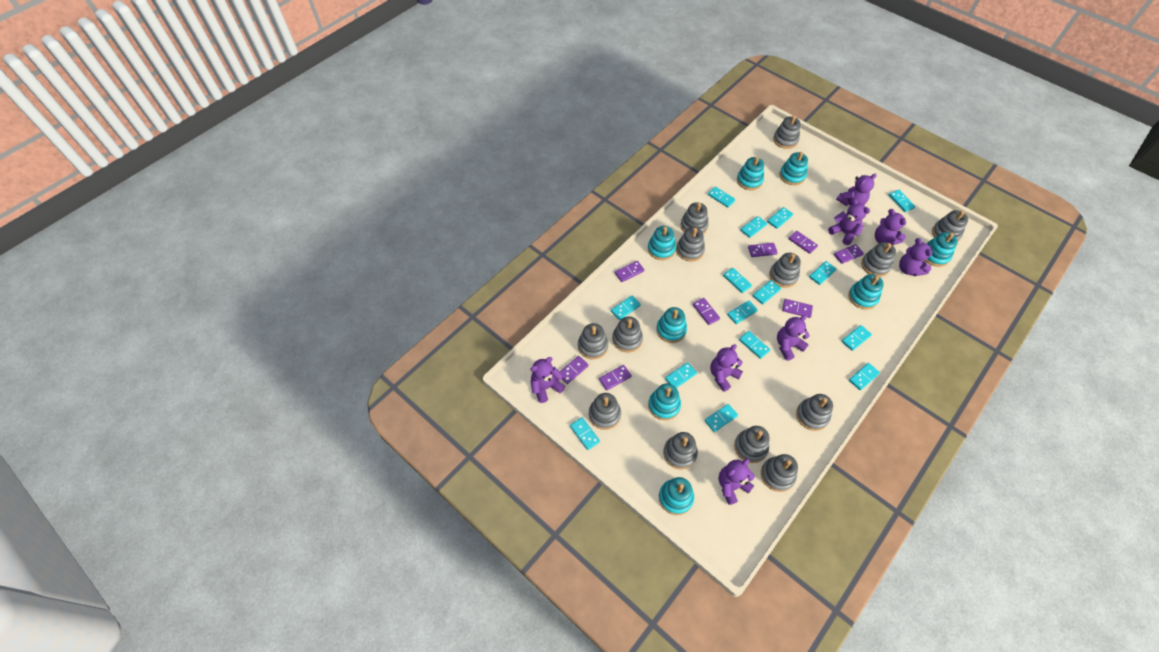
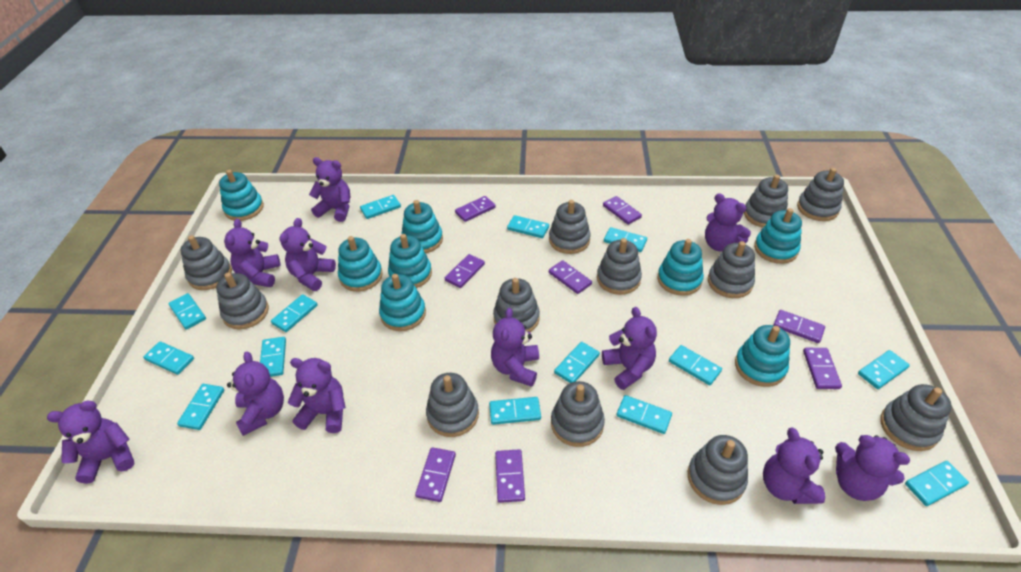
grey stacking toy: [578,323,608,359] [589,393,621,430] [612,317,643,352] [663,432,698,469] [676,227,705,261] [681,202,709,234] [734,426,769,463] [761,454,798,492] [769,253,801,288] [773,115,801,149] [796,394,833,431] [861,242,896,277] [932,210,968,241] = 13 -> [180,235,232,290] [216,272,269,330] [426,373,479,437] [493,278,540,332] [549,200,591,254] [551,381,605,447] [597,238,642,295] [688,435,748,505] [708,241,755,298] [744,175,788,228] [797,168,844,221] [880,384,952,451] = 12
purple teddy bear: [530,357,565,403] [710,344,743,392] [719,459,755,505] [777,315,810,361] [828,199,870,245] [836,174,877,206] [875,209,906,245] [899,238,932,276] = 8 -> [47,401,135,484] [224,219,281,287] [227,352,284,436] [280,218,336,291] [288,358,346,433] [309,157,350,222] [491,308,539,387] [602,307,657,390] [705,193,751,252] [763,428,825,504] [835,435,910,501] = 11
turquoise domino: [570,417,600,450] [611,296,641,320] [665,362,697,388] [705,404,738,432] [708,187,735,208] [723,268,752,293] [727,300,758,324] [739,331,770,359] [740,216,767,238] [753,280,781,304] [767,207,793,229] [809,261,837,285] [842,325,872,351] [849,363,880,390] [889,190,915,212] = 15 -> [143,341,194,375] [168,293,206,330] [177,384,224,430] [260,337,286,377] [271,294,318,332] [360,195,401,219] [489,397,541,425] [507,215,549,238] [554,342,600,383] [604,227,647,252] [617,395,672,434] [669,345,722,385] [858,350,910,389] [905,461,969,506] = 14

